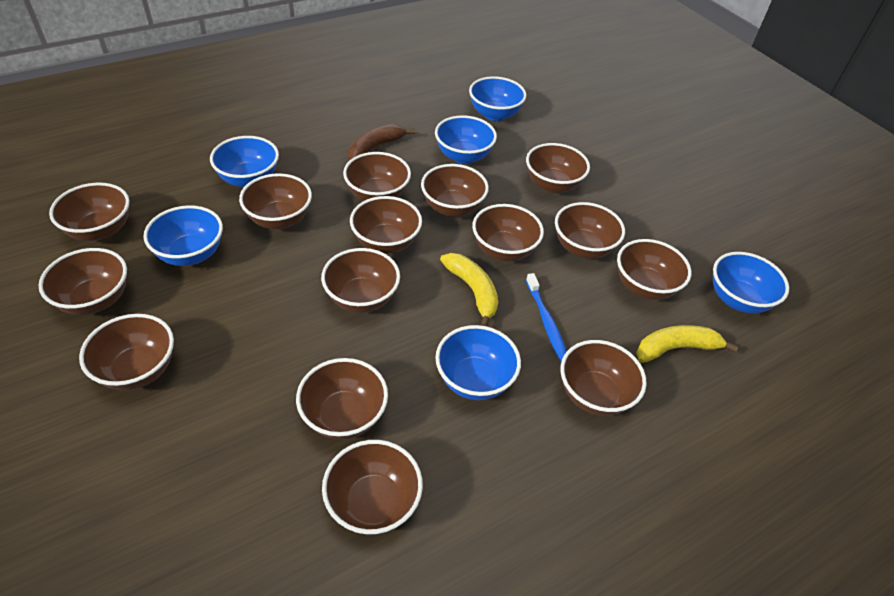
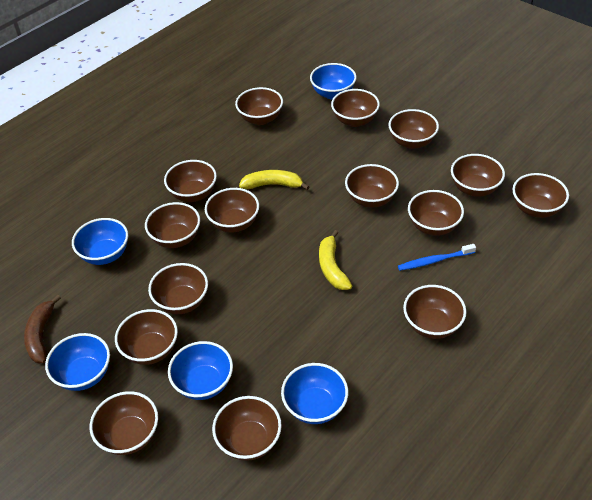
blue bowl: [143,205,223,266] [210,136,279,187] [435,115,497,164] [435,325,521,400] [469,76,526,121] [713,252,789,313] = 6 -> [45,333,110,391] [72,218,128,265] [168,341,233,400] [281,363,348,424] [310,63,357,99] = 5

